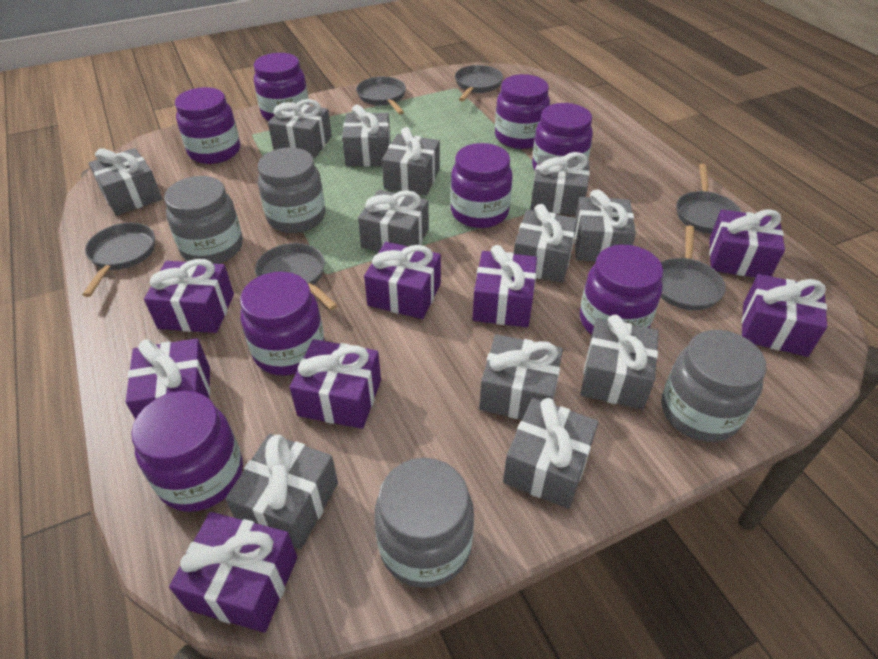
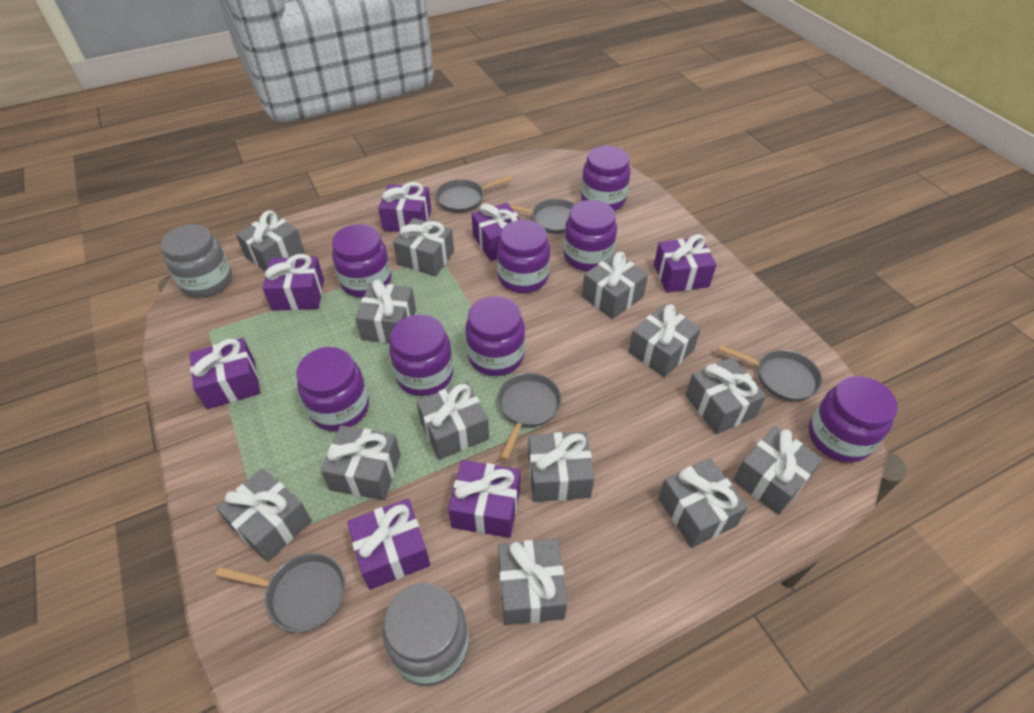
grey gift: [89,148,162,216] [225,434,338,549] [268,99,332,158] [342,104,390,166] [358,190,429,252] [382,127,440,195] [479,334,563,419] [503,398,599,509] [514,204,578,283] [531,152,590,216] [574,190,636,261] [581,315,659,409] = 12 -> [216,468,312,562] [236,210,305,271] [321,425,401,500] [355,279,416,343] [393,218,454,276] [416,382,489,460] [498,539,567,625] [528,432,594,502] [582,252,648,319] [628,304,701,377] [658,458,748,548] [685,357,766,434] [733,426,823,515] = 13
grey jar: [164,176,243,264] [258,147,325,233] [374,458,474,588] [661,330,766,442] = 4 -> [161,224,232,298] [383,583,469,686] = 2
grey pan: [82,223,155,297] [255,243,338,310] [356,77,406,115] [455,65,503,102] [661,226,726,310] [677,164,741,234] = 6 -> [215,553,345,632] [435,176,513,213] [498,373,561,460] [499,199,575,234] [717,344,822,401] = 5
purple gift: [126,338,210,419] [144,259,234,333] [169,512,297,633] [290,339,381,429] [364,242,441,319] [473,245,537,327] [709,209,785,278] [742,274,827,357] = 8 -> [189,338,261,409] [262,254,324,311] [347,499,430,590] [378,182,431,232] [448,460,520,538] [472,202,521,261] [654,234,717,293] = 7

